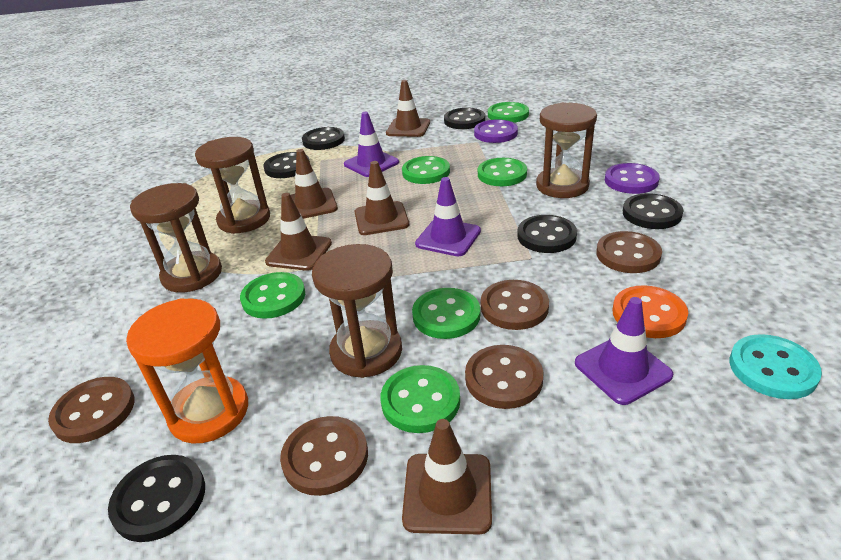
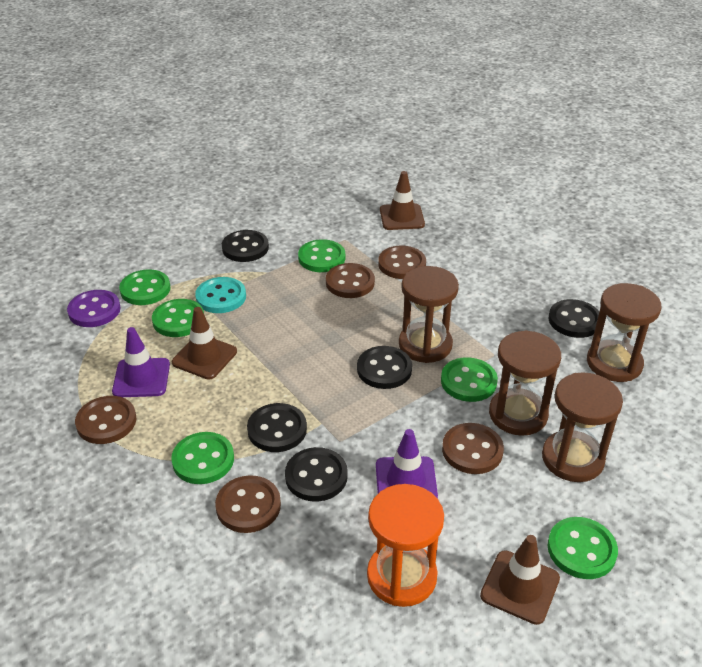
black button: [108,455,205,542] [263,152,310,178] [302,127,345,150] [444,108,485,129] [517,215,577,253] [623,193,683,229] = 6 -> [222,230,269,262] [247,403,307,452] [285,447,348,502] [357,346,412,389] [549,299,599,338] = 5
brown traffic cone: [265,193,332,271] [290,149,338,219] [354,161,409,235] [386,80,430,137] [402,419,492,535] = 5 -> [172,307,237,379] [380,171,425,230] [480,535,560,625] = 3
orange button: [613,285,688,338] = 1 -> none = 0
purple button: [474,119,518,143] [605,163,660,194] = 2 -> [67,290,121,327] = 1
purple traffic cone: [344,112,399,177] [415,177,481,256] [575,297,674,405] = 3 -> [112,327,170,397] [376,429,438,499] = 2

